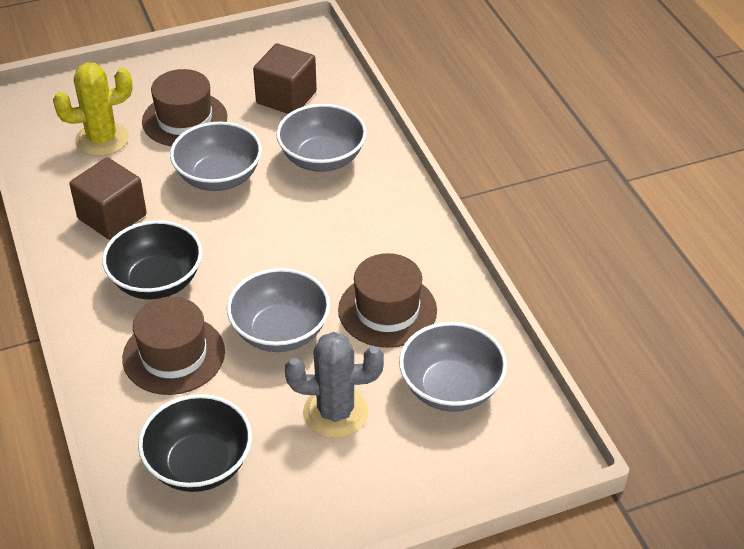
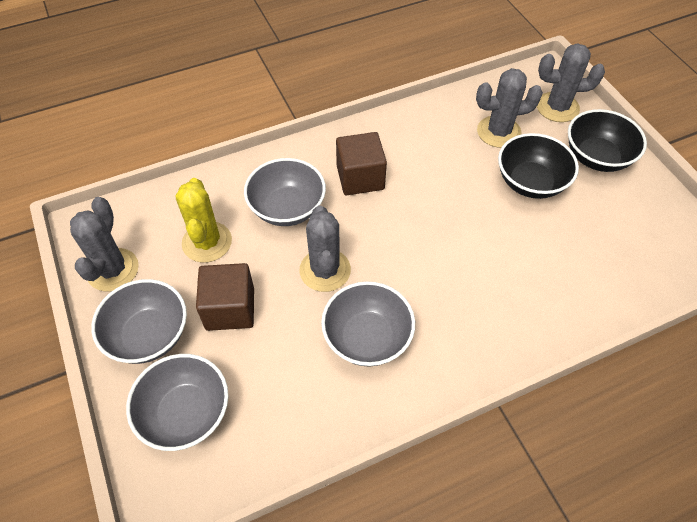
brown hat: [122,297,225,395] [142,69,227,146] [338,253,437,348] = 3 -> none = 0
grey cactus: [285,332,384,438] = 1 -> [70,197,139,292] [300,205,351,292] [476,68,543,148] [537,43,605,122] = 4

